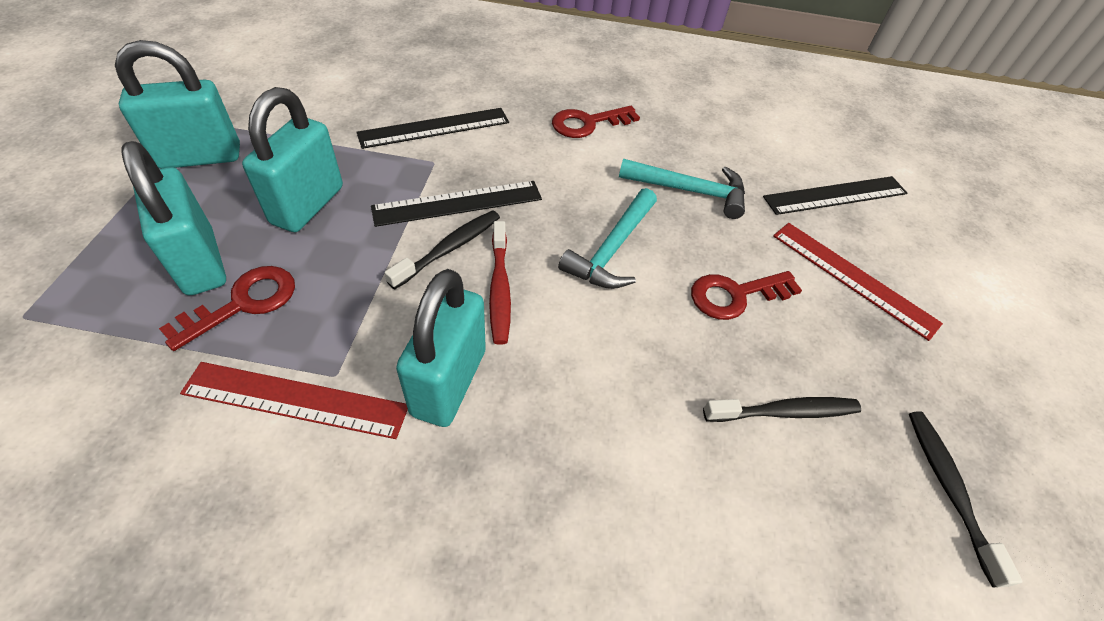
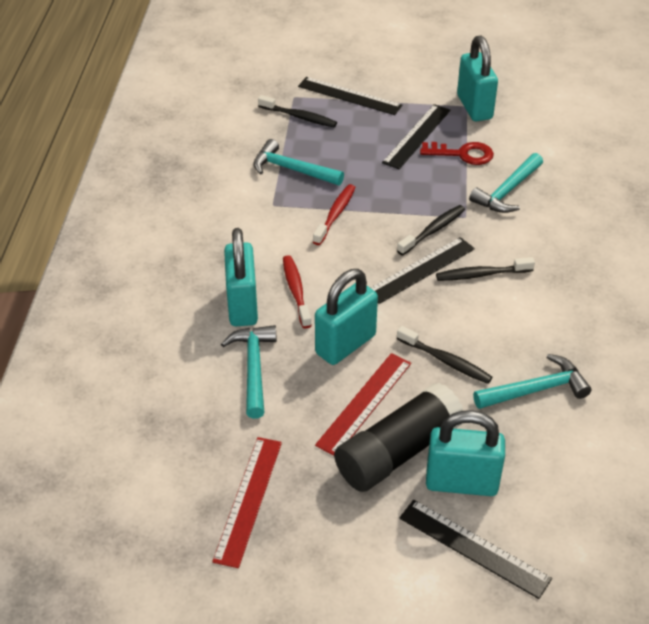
black glue stick: none = 0 -> [334,382,463,492] = 1
black ruler: [357,108,509,149] [371,181,542,227] [763,176,907,215] = 3 -> [298,77,402,115] [371,237,475,304] [382,104,450,169] [399,500,552,599] = 4
black toothbrush: [385,210,500,289] [703,397,861,422] [909,411,1023,587] = 3 -> [258,95,337,127] [397,205,465,256] [397,326,493,384] [436,257,535,281] = 4
red key: [159,266,295,351] [552,106,640,138] [691,271,802,320] = 3 -> [420,142,494,165] = 1
red toothbrush: [489,221,511,345] = 1 -> [283,255,312,328] [313,184,356,245] = 2
turquoise hammer: [558,188,657,289] [619,159,745,219] = 2 -> [221,325,277,419] [253,139,344,186] [469,153,543,213] [473,354,592,409] = 4

